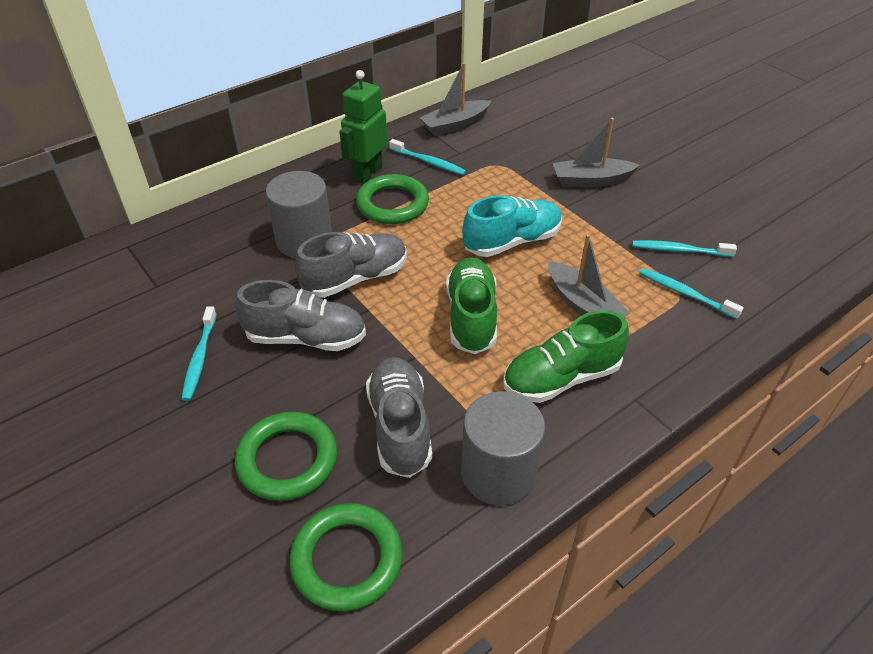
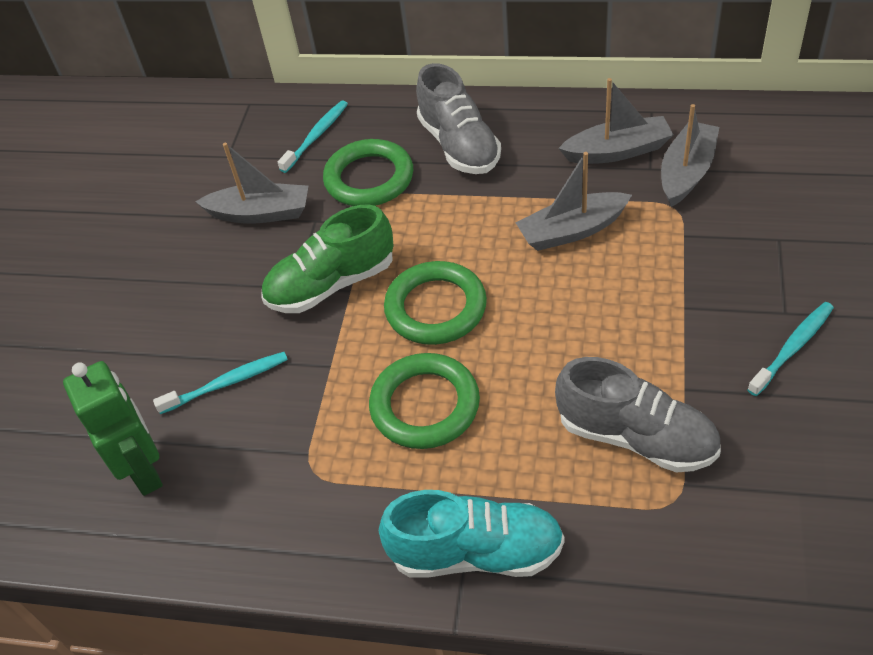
green shoe: [446,257,497,354] [503,310,629,403] = 2 -> [261,205,394,313] = 1
grey boat: [420,63,491,136] [548,234,630,317] [553,118,640,187] = 3 -> [195,143,308,224] [515,152,632,251] [558,78,674,164] [661,104,719,207] = 4
grey cylinder: [266,171,332,258] [461,391,545,506] = 2 -> none = 0
grey shoe: [235,280,366,351] [295,232,407,298] [366,357,432,478] = 3 -> [416,63,501,174] [555,357,721,473] = 2
turquoise toothbrush: [182,307,217,401] [389,139,466,175] [632,240,737,257] [639,268,744,319] = 4 -> [153,352,288,414] [278,100,348,173] [747,302,834,396] = 3

